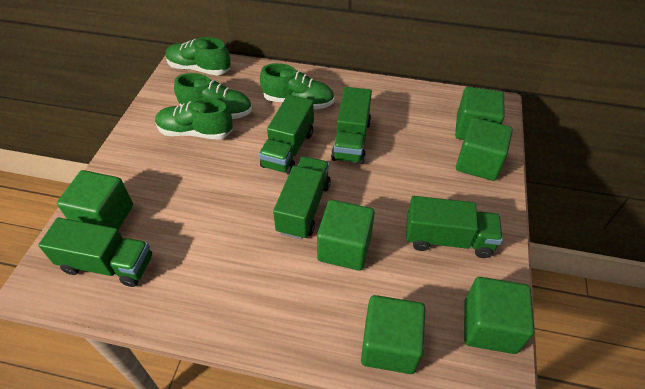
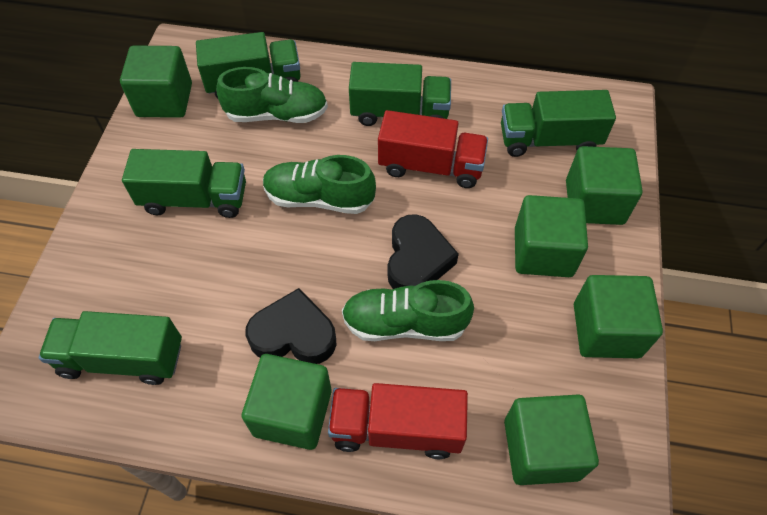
black heart: none = 0 -> [245,288,336,364] [387,214,459,289] = 2
green shoe: [155,98,233,140] [165,37,231,75] [174,73,252,119] [260,63,334,110] = 4 -> [216,67,328,123] [263,155,376,214] [342,280,474,341] = 3
red truck: none = 0 -> [328,383,468,459] [378,110,488,188] = 2

